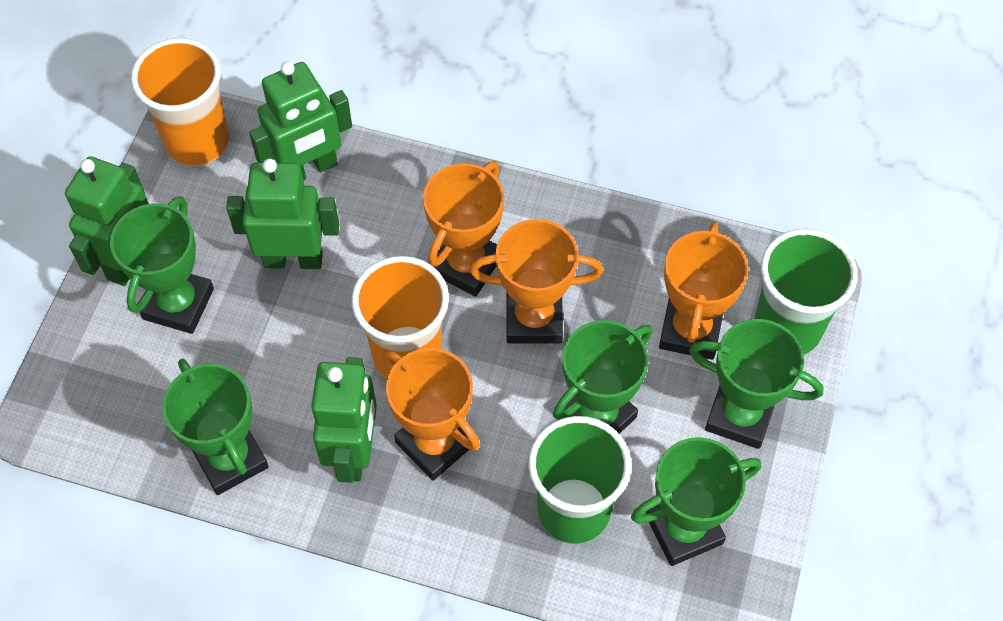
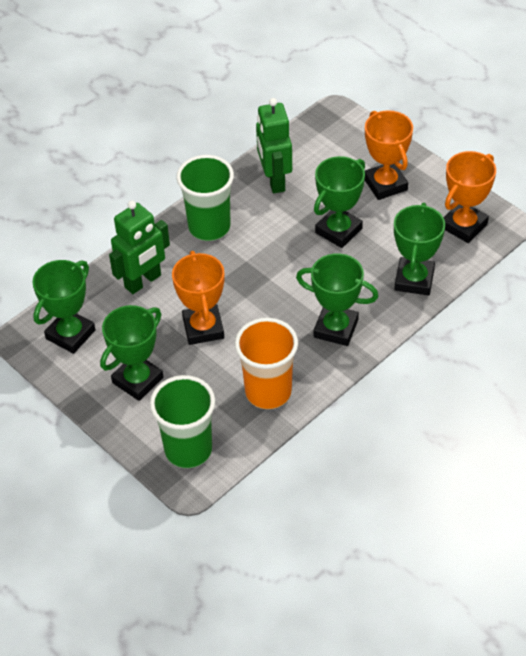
green robot: [65,156,149,286] [226,159,339,269] [249,61,352,180] [311,357,377,483] = 4 -> [109,201,170,294] [256,98,292,193] = 2
orange cup: [131,38,229,166] [352,256,449,379] = 2 -> [235,318,298,409] = 1
orange trophy: [383,348,480,481] [423,161,504,297] [469,219,603,344] [659,222,748,360] = 4 -> [172,251,225,345] [364,110,413,200] [444,151,496,243] = 3

